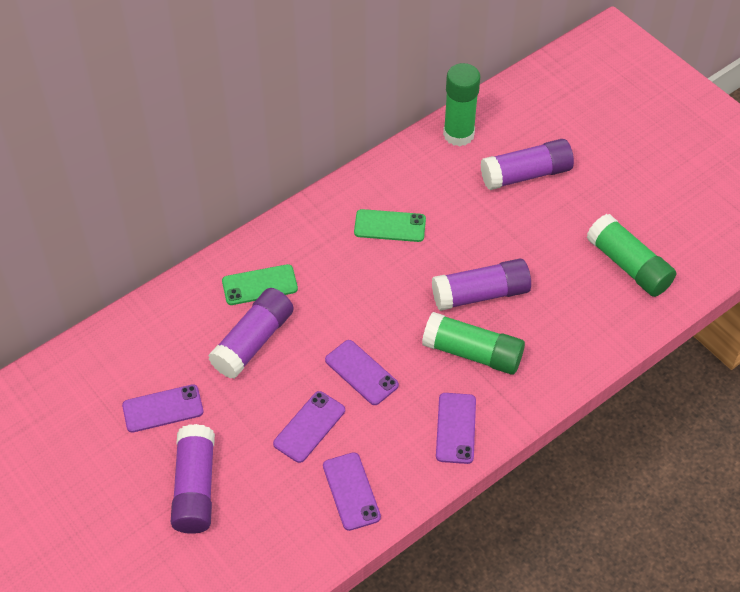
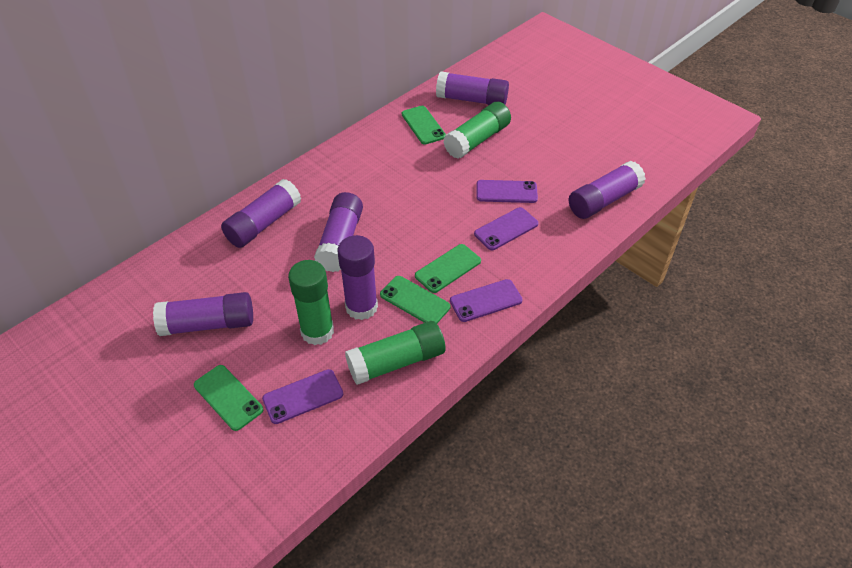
green phone: [222,264,298,305] [354,209,426,242] = 2 -> [194,365,263,431] [380,276,450,323] [402,106,446,144] [415,244,481,293] = 4
purple glue stick: [171,424,215,534] [208,288,294,379] [432,259,531,311] [480,139,574,190] = 4 -> [153,292,253,336] [221,179,301,248] [314,192,363,272] [338,235,378,320] [436,71,509,105] [569,161,646,219] = 6
purple phone: [122,384,203,433] [273,391,345,463] [323,452,381,531] [325,340,399,405] [436,393,476,464] = 5 -> [262,369,343,424] [450,279,523,322] [474,207,538,250] [477,180,538,203] = 4

